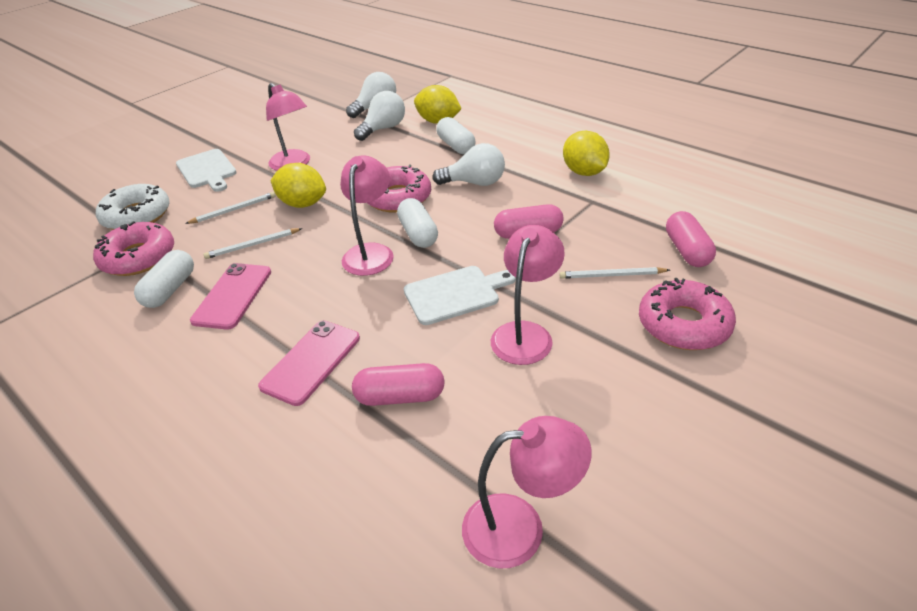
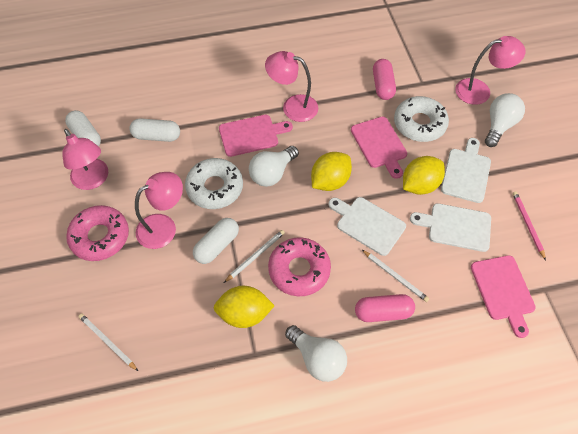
pink capsule: [352,363,445,406] [494,204,564,239] [666,211,716,267] = 3 -> [355,294,415,322] [373,59,396,100] = 2
pink cutting board: none = 0 -> [219,115,293,157] [351,116,407,179] [471,255,536,338] = 3
pink donut: [93,221,174,276] [368,165,431,213] [639,278,736,350] = 3 -> [66,205,129,261] [268,237,331,296] = 2
pink pencil: none = 0 -> [513,191,546,260] = 1
pink phone: [190,263,271,330] [258,321,360,406] = 2 -> none = 0
white cutting board: [176,149,237,192] [404,266,516,325] = 2 -> [329,197,406,256] [410,203,491,252] [441,138,491,203] = 3
white donut: [96,184,170,230] = 1 -> [185,158,243,209] [394,96,449,142] = 2

